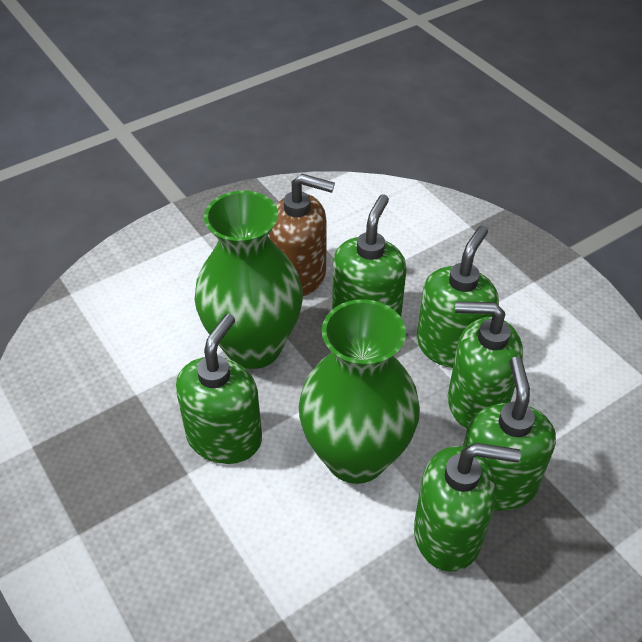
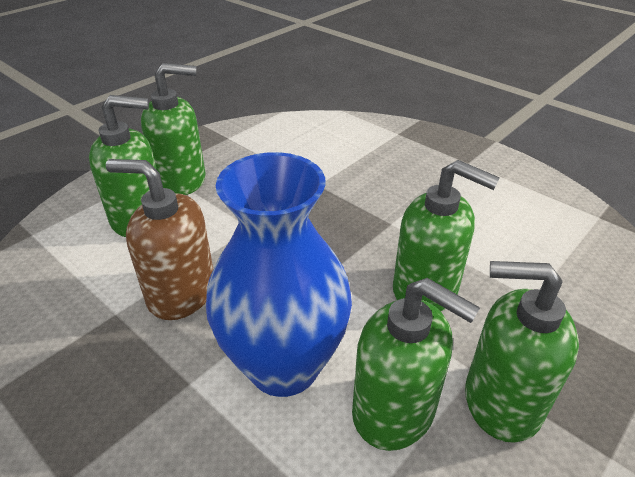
blue vase: none = 0 -> [206,152,352,397] = 1
green soap dispenser: [176,314,262,464] [332,195,407,317] [414,443,521,572] [417,226,499,368] [448,301,523,429] [463,357,556,511] = 6 -> [89,95,157,237] [141,63,206,195] [352,278,480,451] [393,160,500,311] [465,261,579,443] = 5
green vase: [195,191,303,369] [299,299,420,484] = 2 -> none = 0

